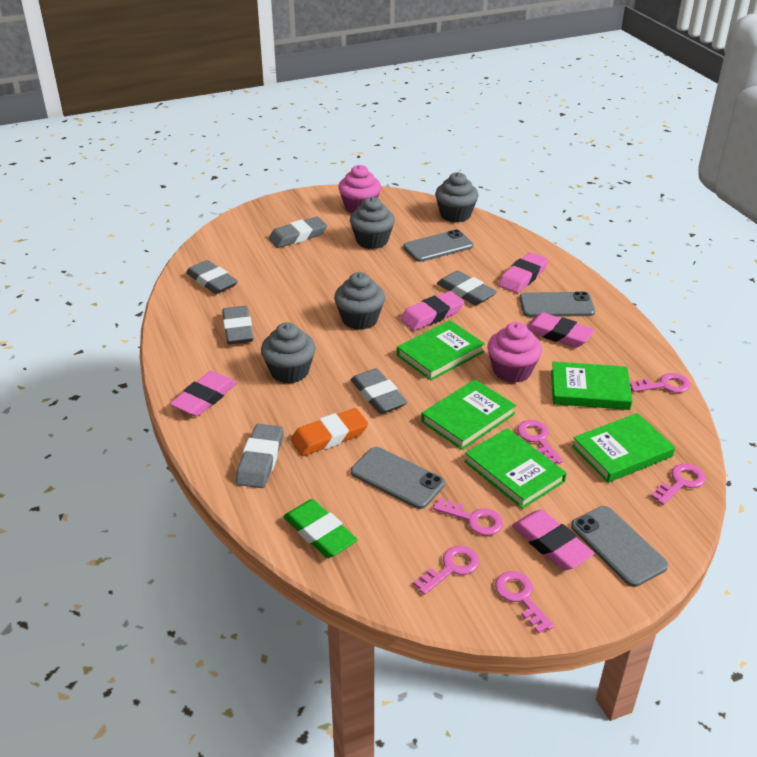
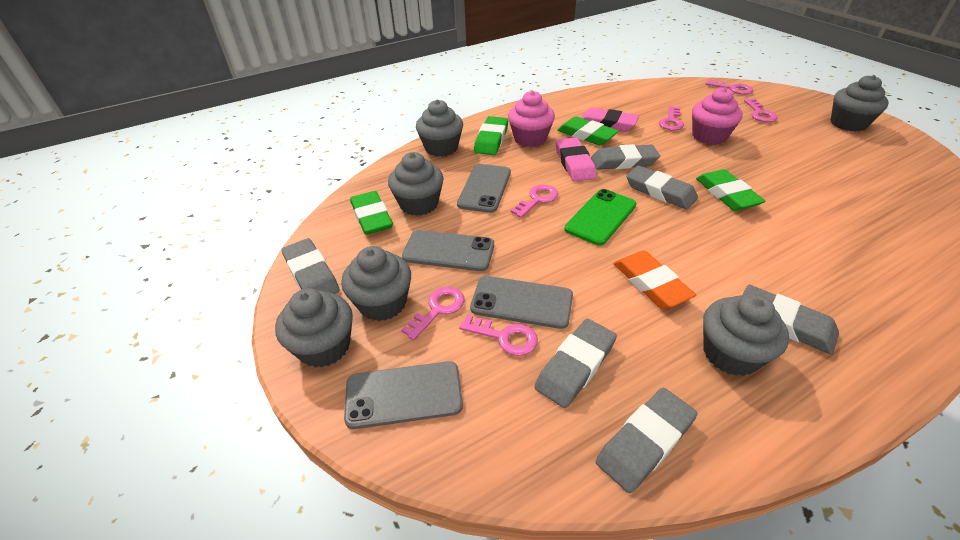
green book: [397,320,485,380] [421,379,516,450] [464,428,567,509] [551,362,632,410] [572,413,675,483] = 5 -> none = 0
green eraser: [283,499,358,558] = 1 -> [350,191,393,235] [474,116,508,155] [557,116,619,145] [696,169,766,211] = 4
green phone: none = 0 -> [564,189,637,245] = 1
grey cupcake: [261,322,316,384] [334,272,385,330] [350,197,395,249] [435,172,479,223] = 4 -> [275,288,353,368] [341,246,411,321] [388,152,444,216] [416,100,463,157] [703,294,789,376] [831,75,889,132] = 6
pink eraser: [170,371,237,417] [400,291,464,331] [498,252,548,293] [512,509,595,570] [527,313,595,348] = 5 -> [556,137,596,181] [581,108,639,132] = 2

